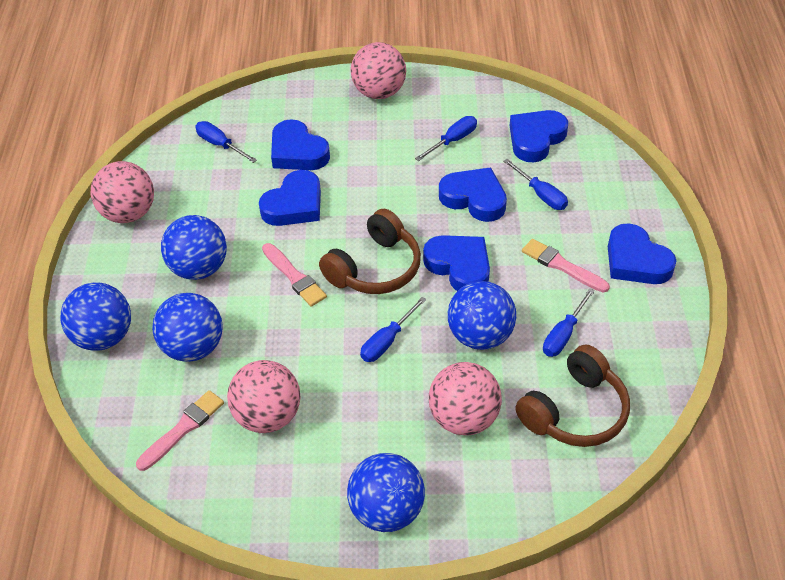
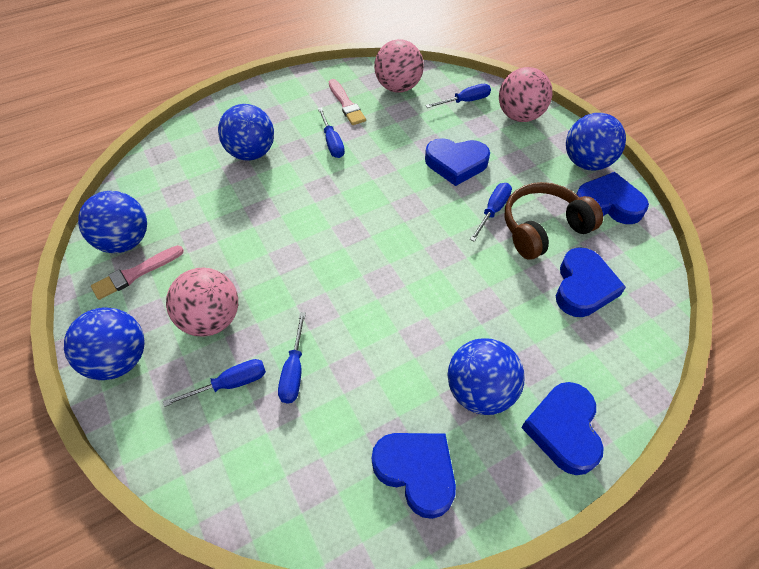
blue heart: [259,170,321,226] [271,119,330,170] [423,235,490,291] [439,167,507,222] [510,110,568,162] [608,223,676,284] = 6 -> [372,433,456,519] [425,138,490,186] [521,382,604,475] [556,247,626,317] [576,172,649,224] = 5
brown headphones: [319,209,421,294] [515,344,630,447] = 2 -> [504,182,603,260] = 1
pink ball: [91,161,154,223] [227,360,301,433] [351,42,406,99] [429,362,502,435] = 4 -> [166,268,238,337] [374,39,424,93] [499,67,553,122] = 3
pink brush: [136,390,224,471] [262,243,327,307] [522,239,610,292] = 3 -> [91,245,184,300] [329,79,366,125] = 2

